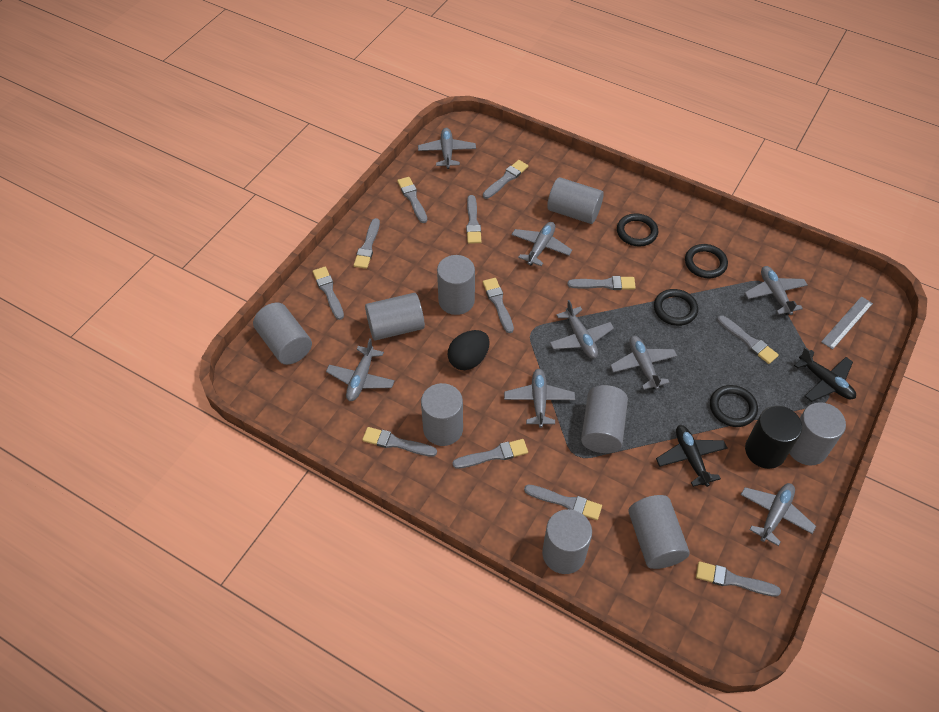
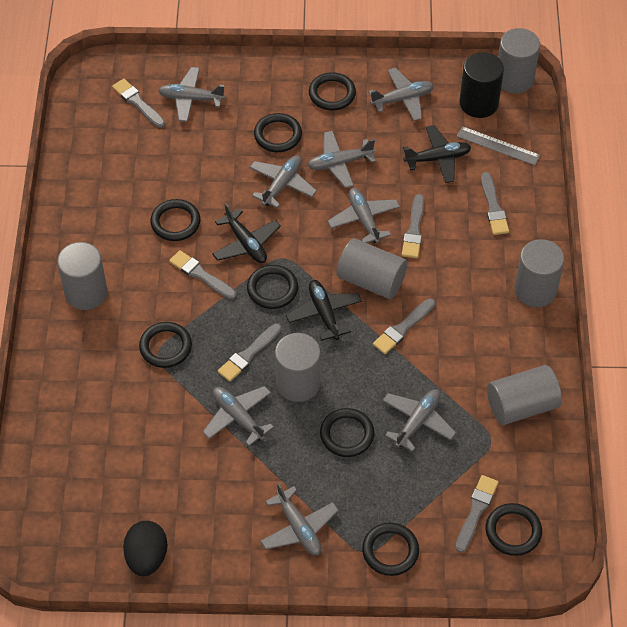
black plane: [656,425,728,487] [794,347,856,402] = 2 -> [212,203,281,263] [286,280,362,341] [403,125,471,183] = 3
black ring: [617,214,658,246] [654,289,698,326] [685,244,728,278] [710,385,758,427] = 4 -> [139,322,192,368] [150,199,201,241] [247,265,298,309] [254,113,302,152] [309,72,356,111] [320,408,374,457] [362,523,419,576] [486,503,542,556] = 8
grey brush: [313,267,344,320] [354,218,380,269] [362,427,437,457] [397,177,427,223] [452,439,528,469] [466,195,481,244] [483,160,528,199] [483,278,514,333] [524,485,602,520] [567,276,636,290] [696,561,781,597] [717,315,779,364] = 12 -> [112,79,165,128] [169,250,236,299] [218,323,282,382] [373,299,435,354] [402,194,424,258] [456,475,498,553] [481,172,509,235] = 7
grey cylinder: [253,303,312,365] [365,293,425,340] [421,383,463,446] [437,255,475,315] [542,509,592,574] [547,177,604,224] [581,385,628,453] [628,495,689,569] [789,402,846,466] = 9 -> [57,242,107,310] [275,333,321,402] [337,238,407,299] [487,365,562,425] [498,28,540,93] [514,239,564,307] = 6

